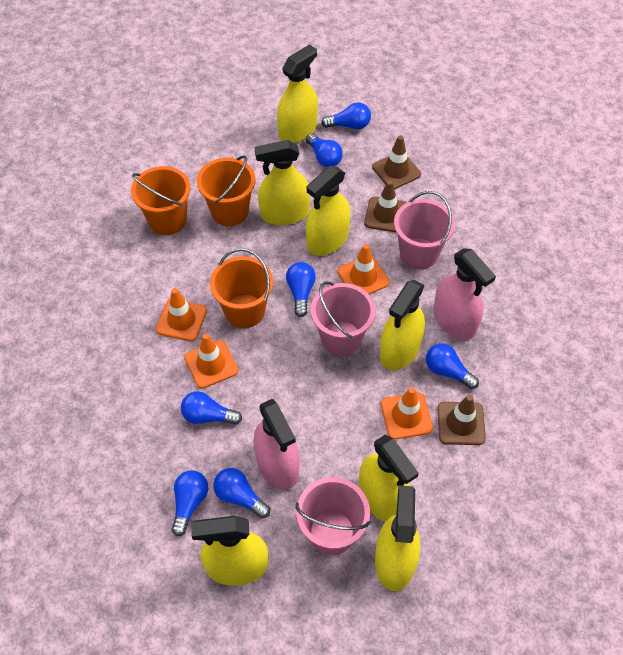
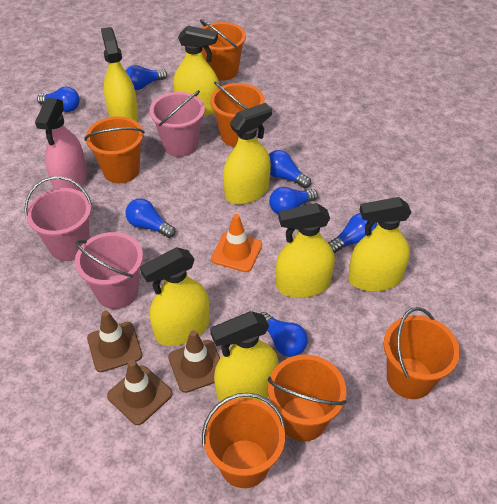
orange bucket: [131,166,191,235] [197,155,256,226] [210,248,273,328] = 3 -> [85,116,145,183] [200,19,246,81] [202,393,285,488] [210,82,265,147] [268,355,347,441] [384,307,460,399] = 6
orange traffic cone: [156,288,207,342] [184,333,238,389] [337,244,389,294] [381,387,433,440] = 4 -> [211,214,262,272] = 1
pink spray bottle: [254,399,300,490] [433,248,496,340] = 2 -> [35,98,88,191] = 1

